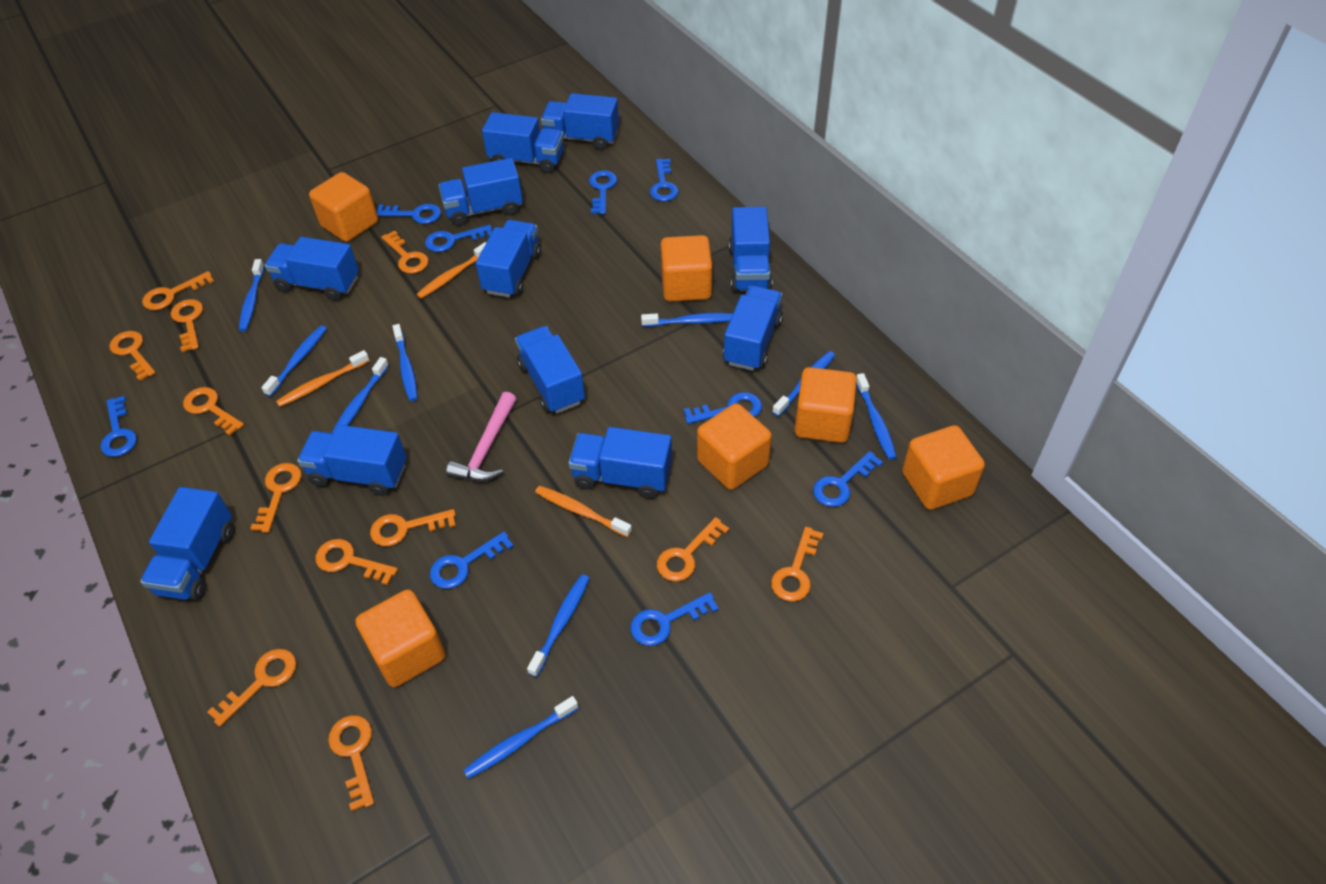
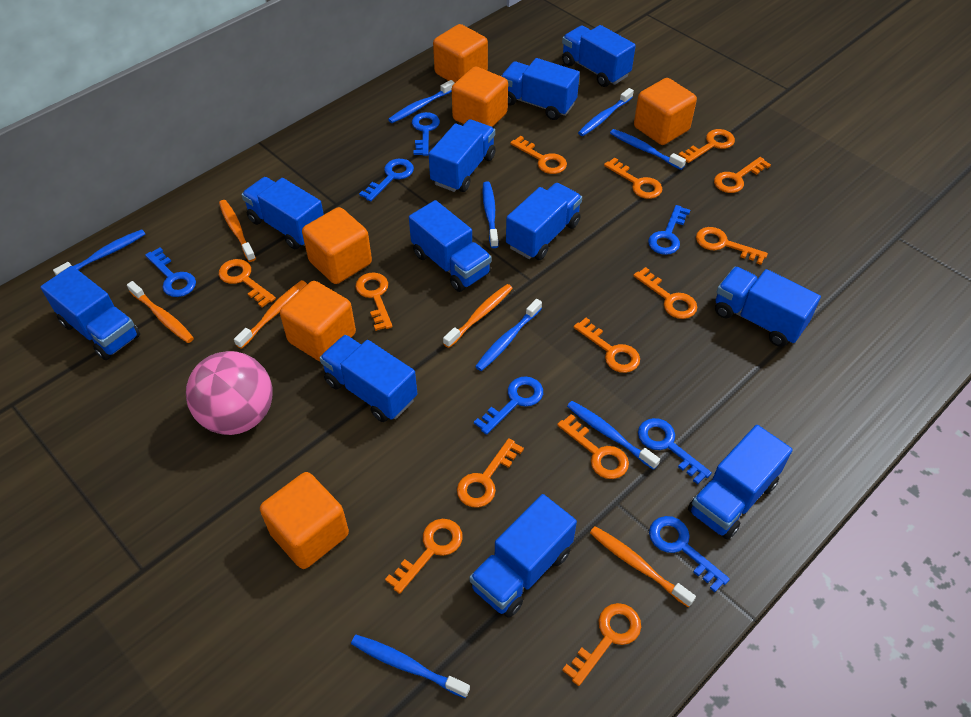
blue key: [100,396,137,457] [376,204,441,224] [425,225,492,252] [430,532,513,589] [589,170,617,214] [630,592,719,646] [650,159,679,201] [684,392,762,424] [813,451,883,507] = 9 -> [145,247,196,297] [359,159,414,202] [412,112,440,156] [474,376,543,435] [638,418,712,484] [648,205,690,255] [649,516,730,592] = 7
blue toothbrush: [239,259,264,332] [261,325,327,397] [332,357,389,433] [392,324,418,401] [463,696,578,779] [527,574,589,677] [641,313,733,327] [772,351,835,417] [856,373,897,460] = 9 -> [53,229,146,275] [351,635,470,698] [388,80,455,123] [475,299,542,371] [482,182,498,248] [567,401,660,470] [578,88,634,136] [610,129,686,170] = 8
orange key: [109,331,156,381] [142,271,214,310] [171,299,203,352] [183,387,244,436] [208,649,296,727] [250,463,302,533] [315,539,398,585] [328,715,374,811] [370,509,456,546] [381,230,429,274] [657,517,729,582] [771,527,824,602] = 12 -> [219,259,276,307] [355,272,393,331] [385,519,463,594] [457,438,524,508] [510,136,567,174] [557,414,629,479] [562,603,641,686] [573,318,640,373] [604,157,662,199] [633,267,697,319] [679,129,735,163] [696,227,768,265] [714,157,771,193] = 13
orange toothbrush: [276,350,370,407] [416,242,486,299] [535,486,632,537] = 3 -> [127,281,194,343] [219,200,256,262] [234,280,307,349] [443,284,513,348] [590,526,696,607] = 5
pink ball: none = 0 -> [186,351,272,435] = 1
pink hammer: [446,392,516,482] = 1 -> none = 0

